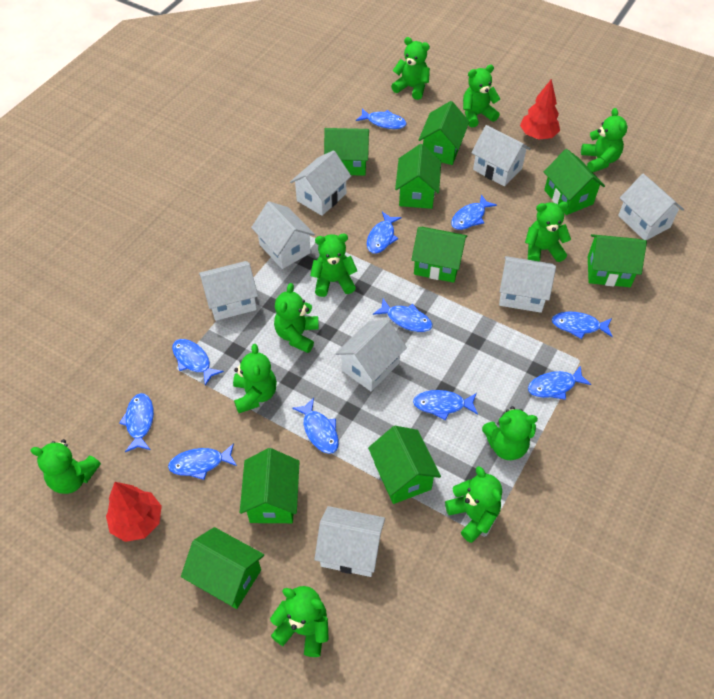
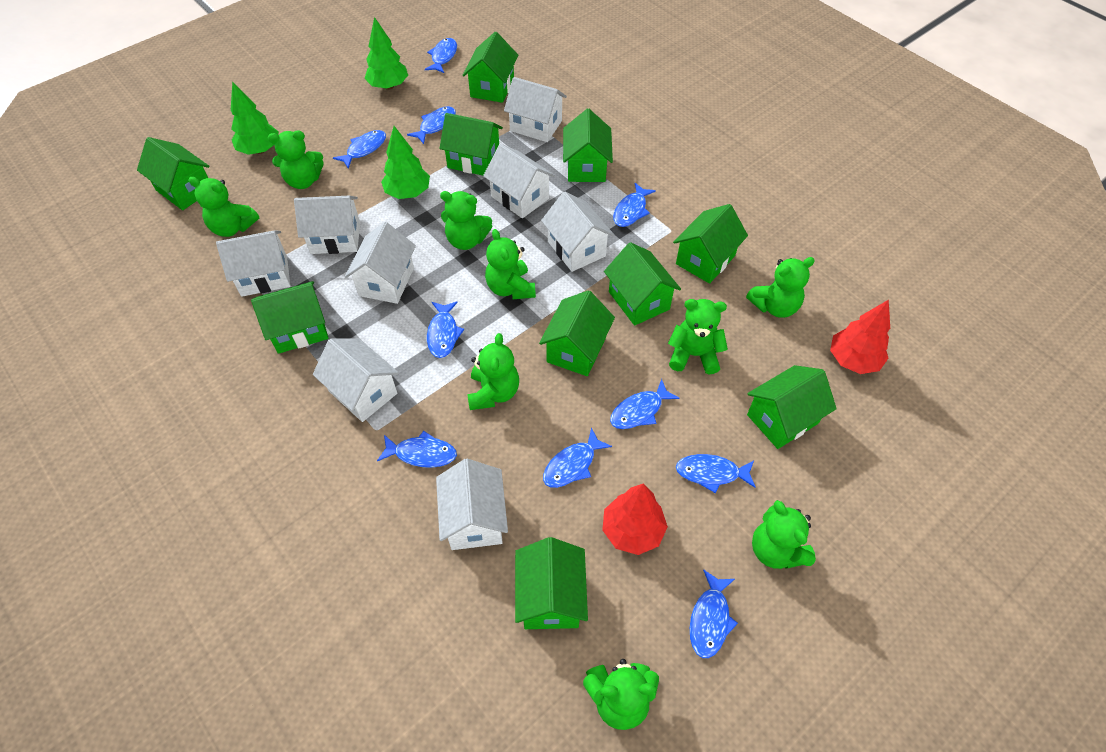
blue fish: [119,393,154,452] [168,443,237,480] [172,339,224,386] [292,398,339,454] [356,108,407,129] [367,212,402,254] [373,299,433,332] [413,390,478,420] [451,194,497,230] [528,365,591,400] [551,311,613,339] = 11 -> [333,130,386,169] [377,431,457,468] [407,106,456,144] [425,38,457,73] [427,301,464,358] [543,428,612,488] [610,379,680,429] [613,183,656,227] [676,454,756,493] [690,569,738,658] = 10
green house: [181,527,264,609] [240,448,300,523] [324,128,369,176] [368,426,441,504] [395,144,441,209] [411,227,467,283] [419,101,469,165] [544,149,605,215] [588,234,647,287] = 9 -> [137,137,209,210] [251,281,328,354] [440,113,503,175] [462,32,518,103] [515,537,588,629] [539,290,615,376] [563,109,613,182] [604,242,681,326] [673,204,748,284] [747,365,837,449] = 10
green teddy bear: [30,439,101,494] [233,344,277,413] [270,586,329,657] [274,283,319,353] [310,234,357,297] [391,37,430,100] [445,466,502,543] [463,65,500,127] [482,406,538,460] [525,202,571,262] [581,108,627,172] = 11 -> [189,177,259,237] [268,130,324,189] [440,191,492,250] [467,333,519,410] [485,229,536,299] [583,659,659,730] [668,299,728,374] [746,257,815,318] [752,500,816,569] = 9
green tree: none = 0 -> [231,81,279,155] [365,17,408,90] [381,126,430,199] = 3

